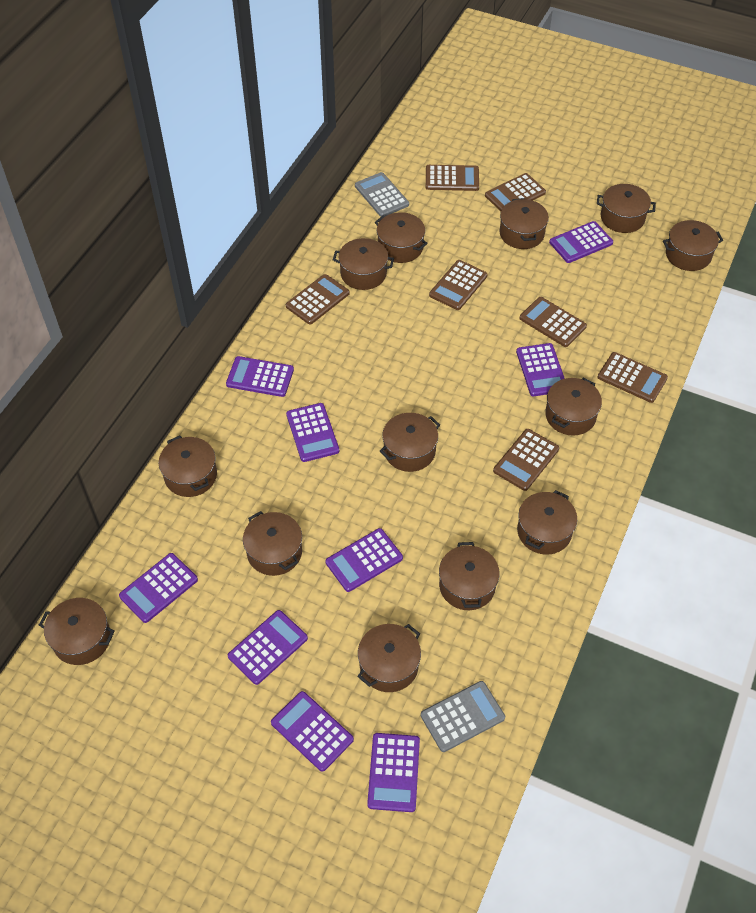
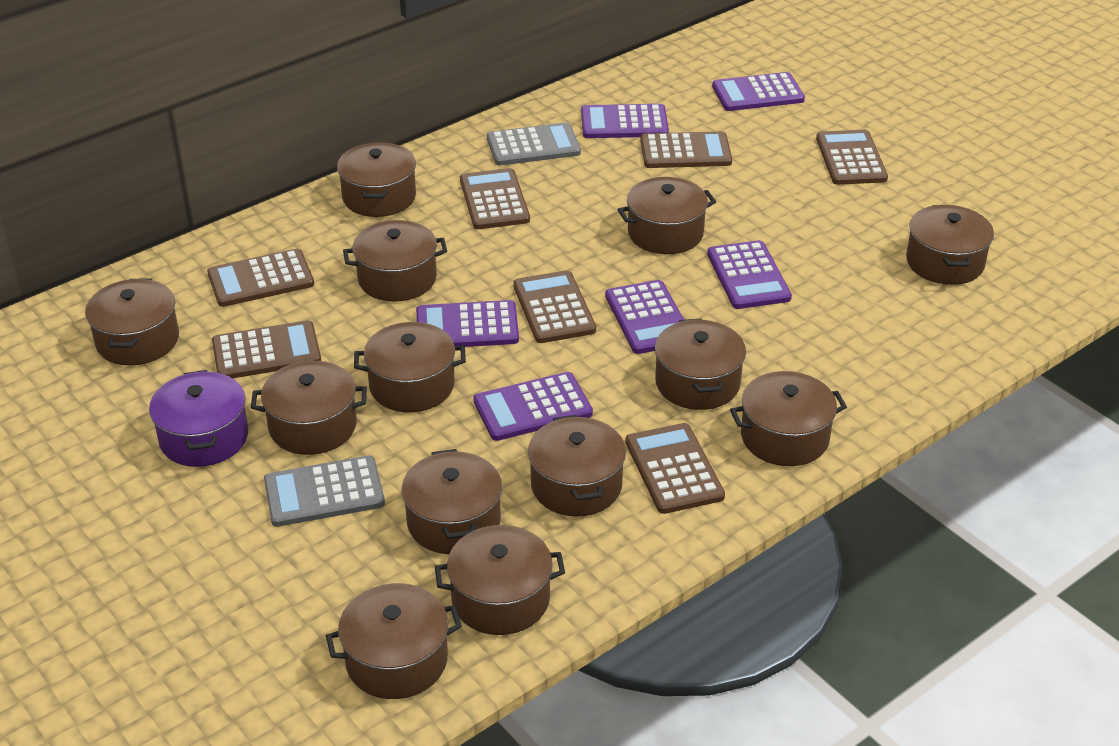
purple calculator: [119,553,198,623] [226,356,294,397] [228,610,308,685] [271,691,354,772] [286,403,339,462] [326,528,403,592] [367,733,420,812] [516,343,565,396] [549,221,613,263] = 9 -> [416,300,519,347] [473,372,593,441] [581,104,669,138] [605,280,684,354] [707,240,792,309] [712,72,805,111] = 6
purple pot: none = 0 -> [149,370,248,467] = 1

